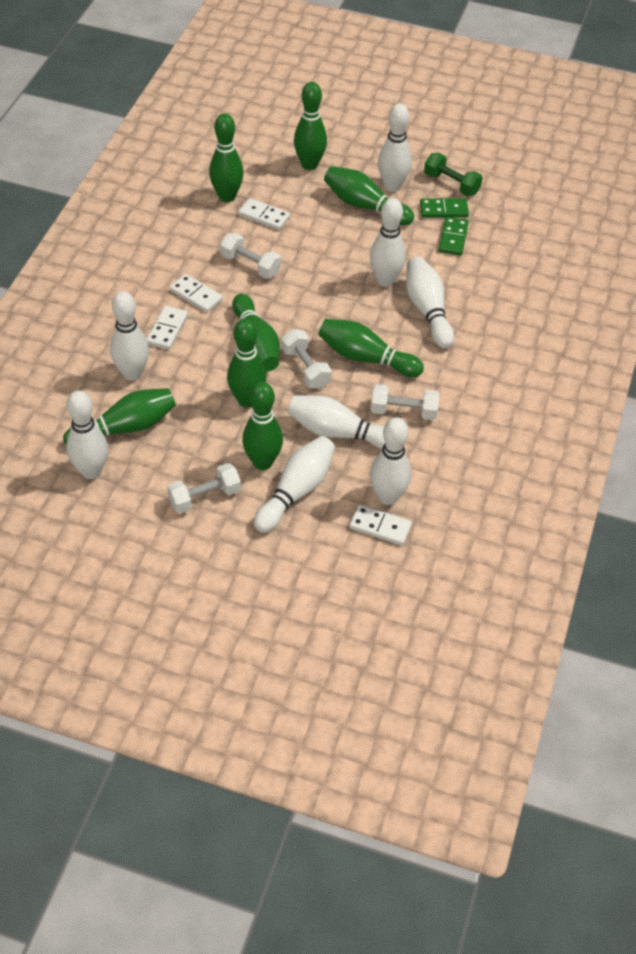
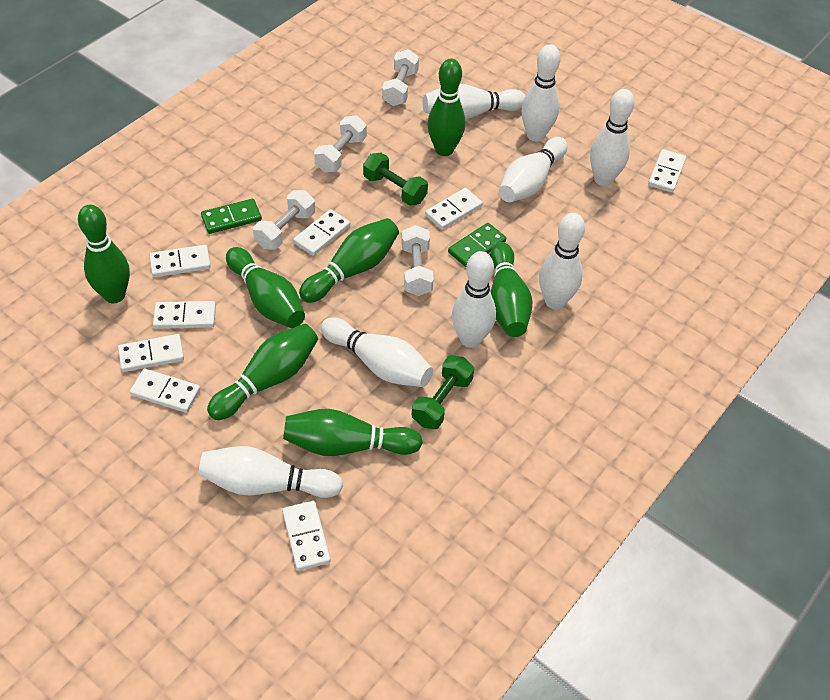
green bowling pin: [63,388,176,444] [209,113,244,202] [227,319,266,407] [232,294,280,371] [242,382,283,470] [294,82,327,170] [318,319,424,377] [324,166,414,225] = 8 -> [78,205,130,303] [207,324,318,420] [226,247,305,328] [283,409,422,456] [299,218,399,303] [427,59,465,156] [490,242,532,337] = 7
green dumbbell: [424,153,483,196] = 1 -> [363,153,428,206] [412,355,474,429] = 2
white domino: [146,306,188,350] [170,274,223,313] [238,198,290,230] [349,504,412,545] = 4 -> [118,334,184,372] [130,369,200,413] [150,245,211,277] [153,301,216,329] [282,501,331,571] [293,209,350,256] [425,188,483,230] [648,149,686,193] = 8

